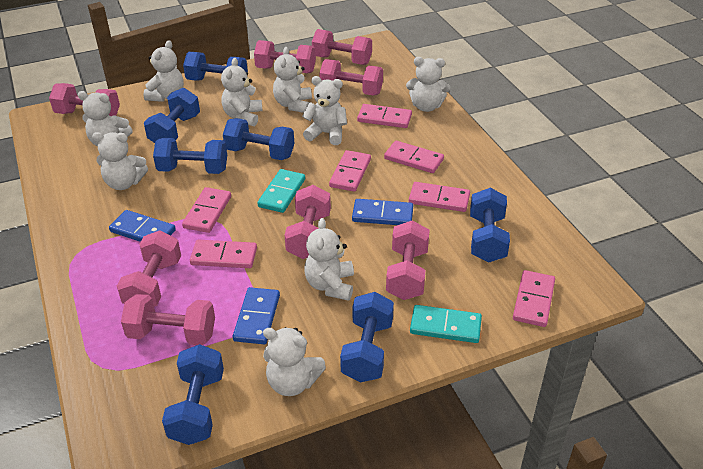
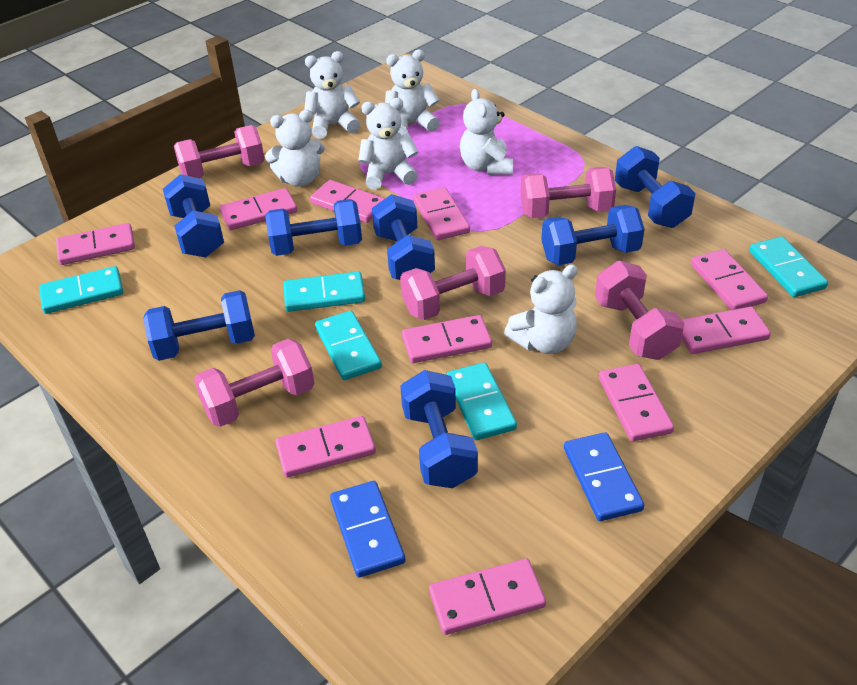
blue domino: [109,210,176,242] [233,287,280,344] [352,199,413,225] = 3 -> [330,481,405,577] [564,432,644,521] = 2
pink domino: [182,187,231,233] [190,240,257,268] [329,150,371,192] [357,104,412,128] [384,141,444,173] [409,182,470,212] [513,270,555,327] = 7 -> [56,223,135,265] [220,188,297,230] [275,416,376,478] [310,180,385,223] [402,315,492,363] [413,187,470,240] [429,559,546,635] [599,364,674,441] [681,307,771,354] [691,249,768,310] = 10
pink dumbbell: [49,83,120,116] [117,231,181,307] [121,294,215,345] [254,40,316,73] [285,185,331,259] [312,29,372,65] [319,59,383,95] [386,221,430,300] = 8 -> [174,125,265,178] [194,339,314,427] [400,246,506,320] [520,167,616,218] [595,261,685,360] = 5
turquoise domino: [257,169,305,213] [410,305,482,343] = 2 -> [39,266,123,314] [284,271,365,312] [315,311,382,380] [446,363,517,440] [749,237,828,297] = 5
white teddy bear: [78,91,133,146] [92,132,148,190] [143,40,184,102] [221,58,263,126] [263,327,326,396] [273,47,312,113] [302,76,347,145] [304,218,354,301] [406,57,450,112] = 9 -> [265,110,325,187] [304,51,360,139] [358,98,418,190] [385,50,440,136] [460,89,513,175] [504,264,578,354] = 6

